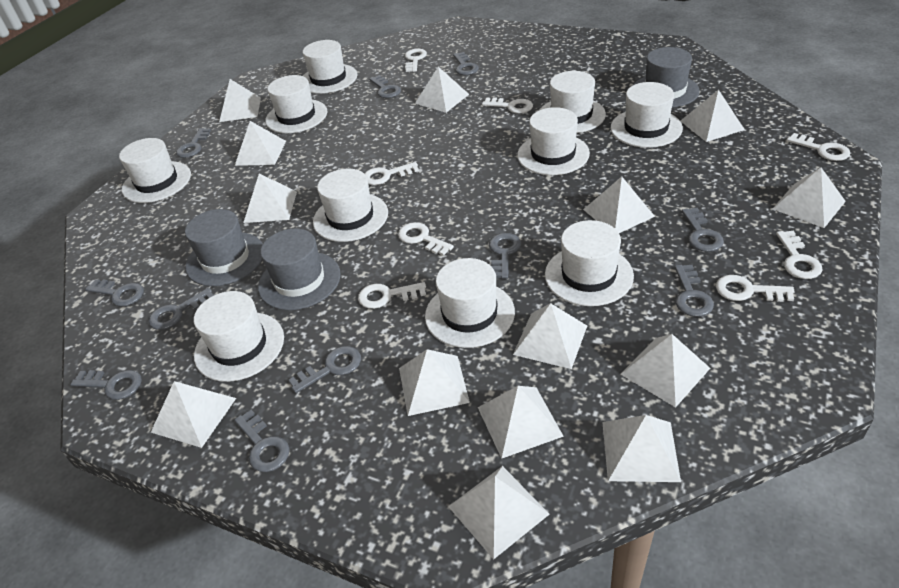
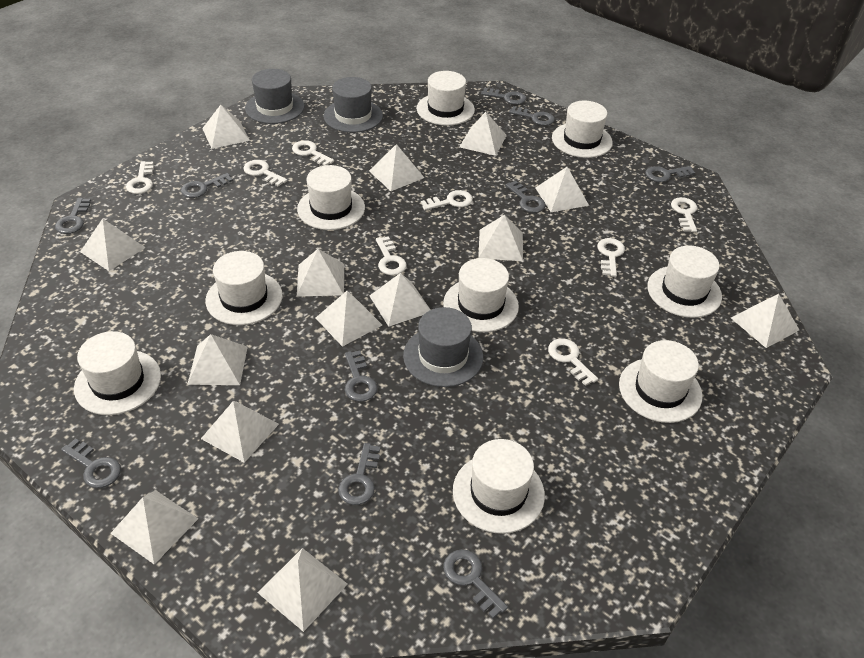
grey key: [70,370,142,400] [85,279,144,307] [149,288,214,330] [176,128,211,158] [234,410,290,472] [289,346,361,393] [369,75,401,98] [453,52,479,75] [489,233,521,279] [675,265,714,317] [682,208,724,252] = 11 -> [55,198,91,234] [61,438,121,488] [181,173,233,198] [338,443,380,505] [345,351,378,402] [443,549,508,619] [481,88,526,105] [505,181,546,213] [509,106,555,126] [646,166,695,182] = 10
white hat: [119,138,191,203] [194,291,284,382] [265,75,327,133] [303,40,357,94] [313,169,388,242] [425,258,515,348] [517,107,590,175] [540,71,606,133] [545,220,634,306] [611,82,683,148] = 10 -> [74,331,161,415] [206,251,283,325] [297,165,365,230] [417,71,475,126] [443,258,519,332] [453,439,545,534] [552,101,613,158] [619,340,702,423] [647,246,722,318] = 9

